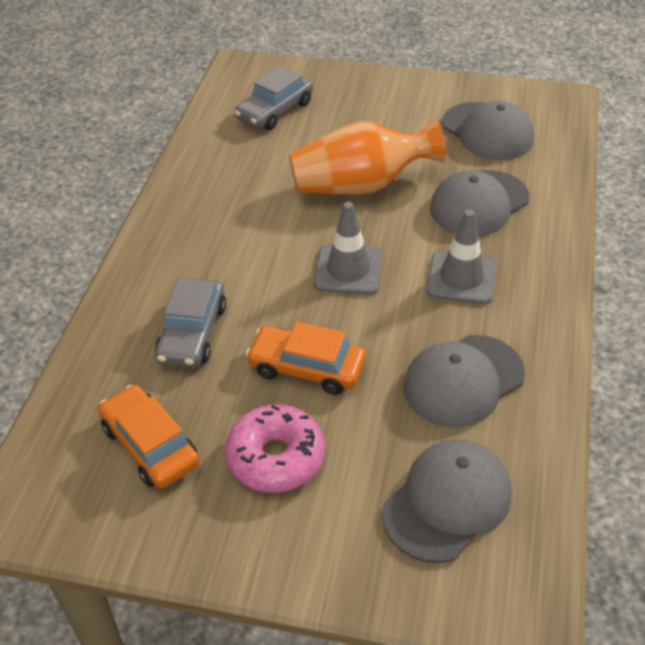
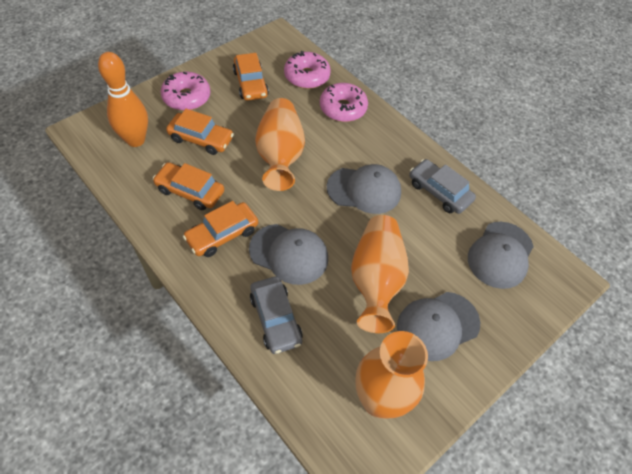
grey traffic cone: [314,202,382,295] [426,209,497,304] = 2 -> none = 0
orange bowling pin: none = 0 -> [98,52,148,147] = 1
orange car: [98,385,200,489] [246,322,366,395] = 2 -> [153,162,224,210] [166,109,234,155] [183,201,258,257] [233,53,269,101] = 4
orange vase: [289,119,446,194] = 1 -> [255,98,305,191] [351,215,409,333] [355,331,428,419] = 3
pink donut: [225,405,325,493] = 1 -> [160,72,211,111] [284,51,331,89] [320,83,368,122] = 3

